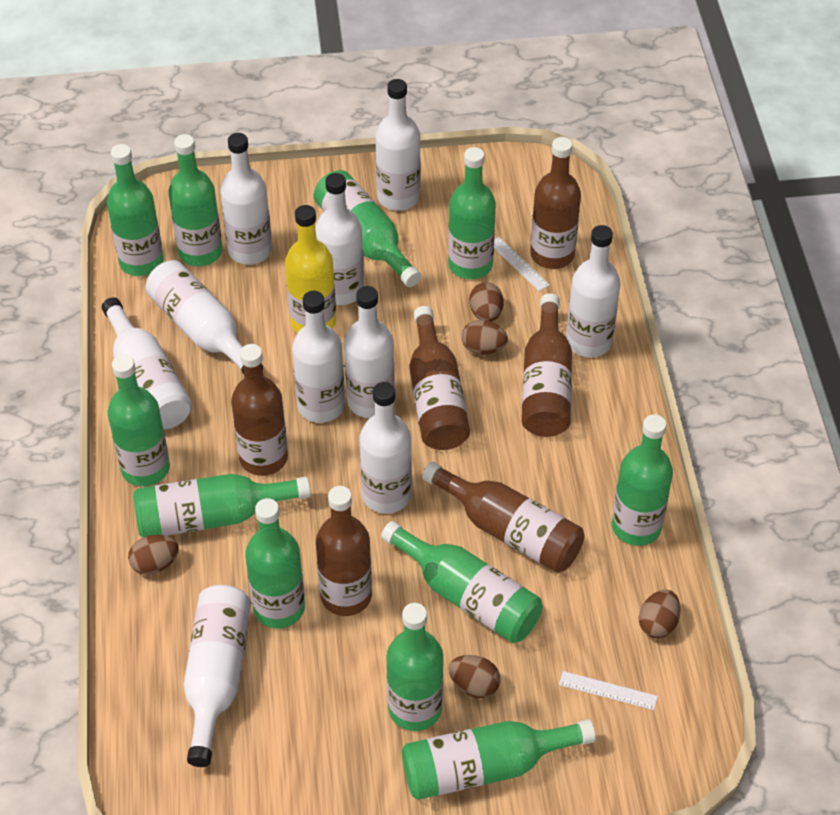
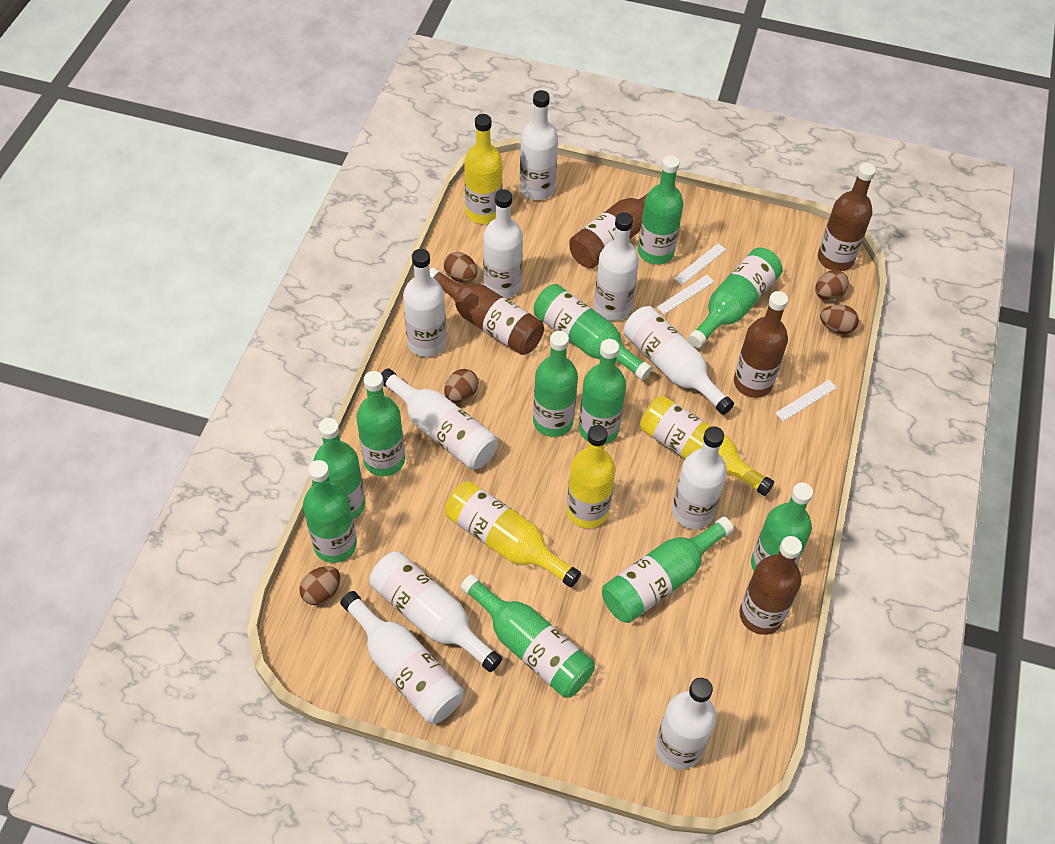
brown bottle: [231,344,288,476] [316,486,372,616] [409,306,470,450] [422,461,584,573] [522,293,572,437] [530,137,581,269] = 6 -> [430,268,544,355] [569,183,660,268] [734,291,788,398] [739,536,802,635] [818,163,876,271] = 5
white ruler: [494,237,550,291] [559,671,658,710] = 2 -> [657,275,715,314] [674,244,726,285] [775,380,837,421] = 3
yellow bottle: [285,205,336,333] = 1 -> [445,481,581,588] [464,114,503,224] [566,425,615,528] [640,396,774,496] = 4

